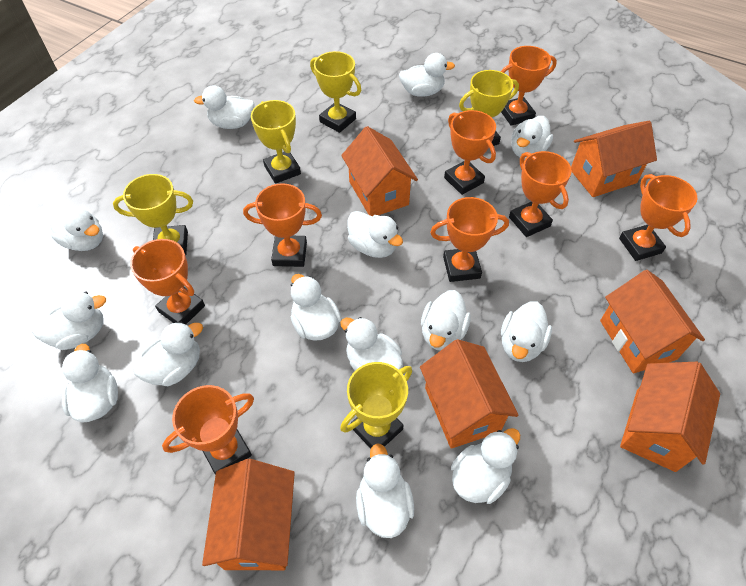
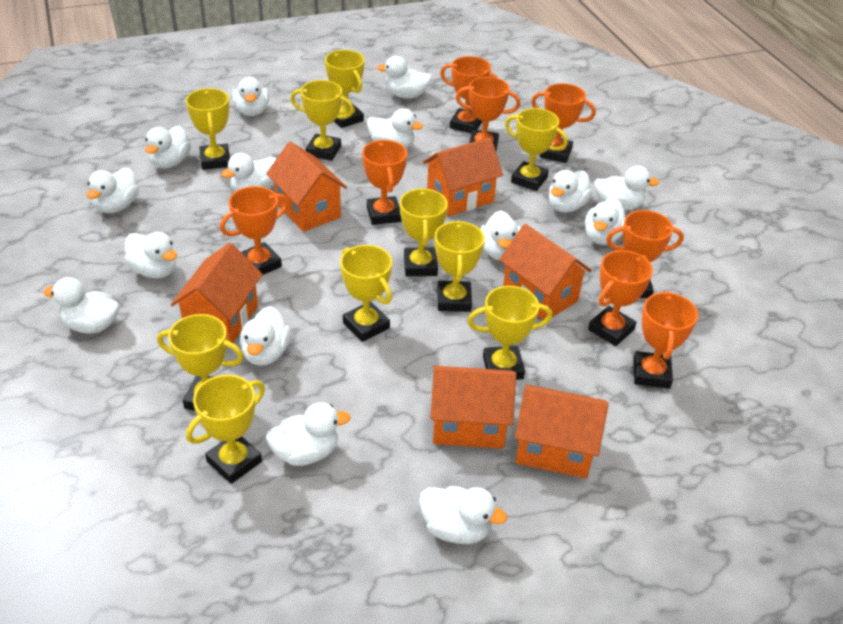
white duck: [32,291,106,350] [49,208,103,251] [62,344,118,423] [134,322,203,386] [194,85,255,129] [290,274,342,341] [340,317,403,371] [347,211,403,258] [356,443,414,538] [399,53,455,97] [421,290,470,351] [451,428,520,504] [501,302,552,362] [512,116,553,159] = 14 -> [44,277,120,334] [87,167,139,213] [124,232,177,278] [145,126,191,169] [221,153,276,192] [232,76,269,116] [240,306,291,366] [265,402,351,466] [367,108,423,148] [377,56,432,98] [419,486,507,544] [480,211,521,260] [548,170,592,212] [585,199,625,245] [594,166,660,211] = 15
yellow trophy: [113,174,193,255] [251,100,301,184] [310,51,361,133] [340,362,412,449] [459,70,519,146] = 5 -> [157,314,243,411] [186,88,230,170] [186,375,265,484] [290,80,354,161] [325,50,364,128] [340,245,392,342] [400,188,448,276] [434,220,485,312] [467,286,552,380] [505,108,568,191] = 10

